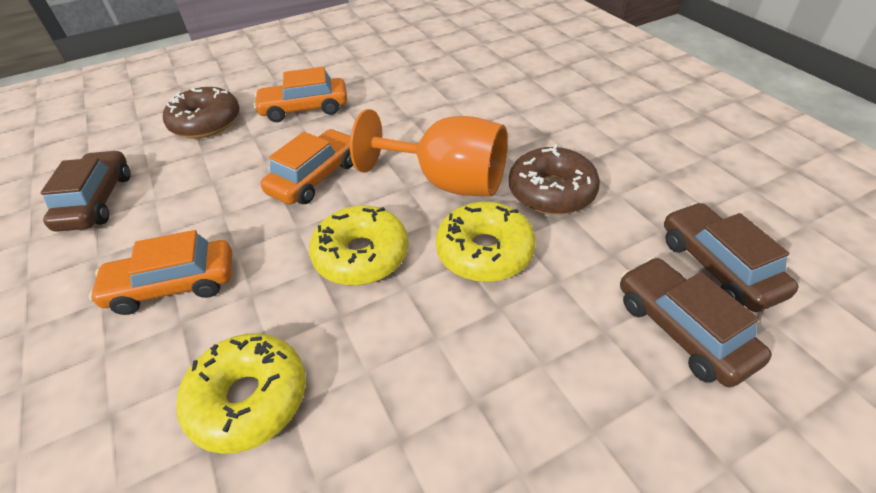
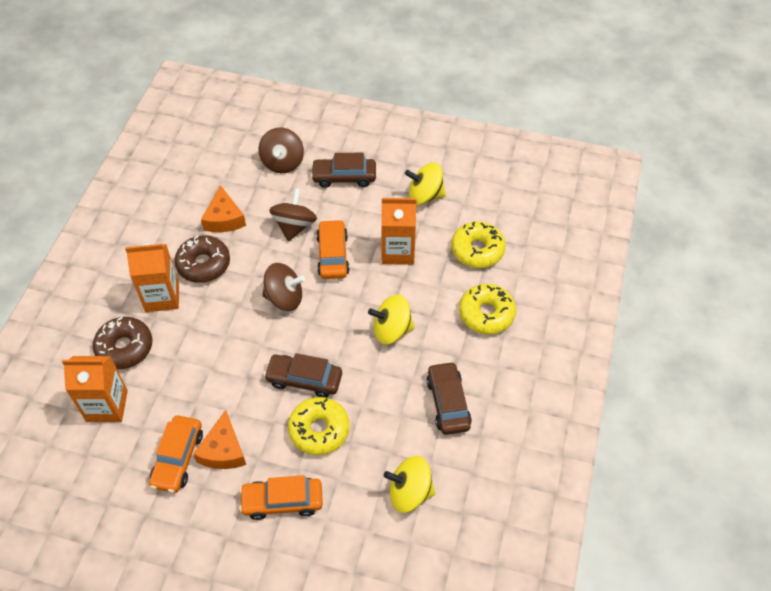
brown spinning top: none = 0 -> [258,127,304,173] [262,263,305,311] [269,188,317,242] = 3
orange carton: none = 0 -> [62,356,128,422] [125,243,179,312] [381,198,416,264] = 3
orange cheese: none = 0 -> [193,410,246,469] [201,185,246,232] = 2
orange goblet: [350,109,508,196] = 1 -> none = 0
yellow spinning top: none = 0 -> [368,295,415,345] [384,456,435,513] [405,163,446,205] = 3

